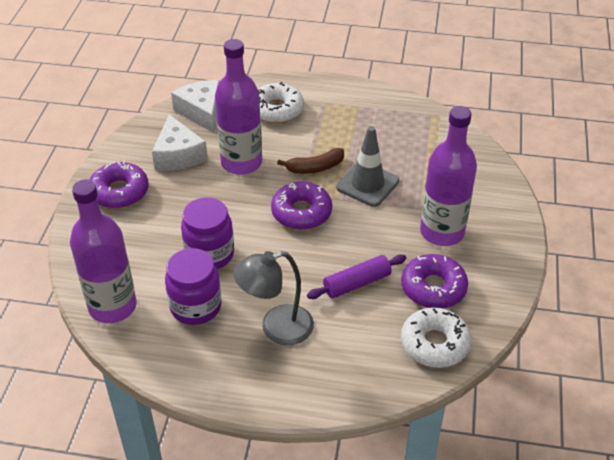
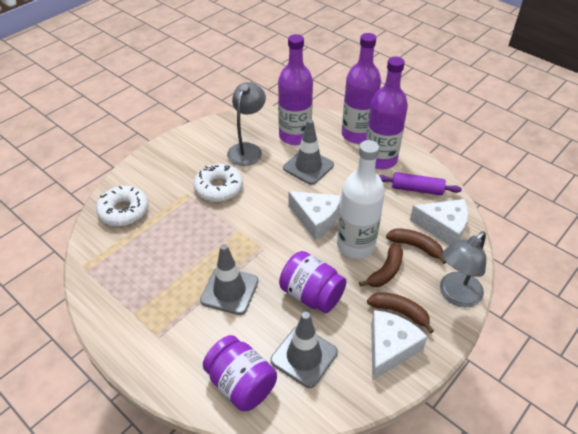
brown banana: [277,148,344,174] = 1 -> [359,243,403,287] [367,292,434,334] [386,228,446,264] = 3
grey lamp: [233,251,314,345] = 1 -> [227,82,266,166] [440,231,486,308] = 2
grey traffic cone: [336,126,399,207] = 1 -> [200,244,258,315] [271,312,338,388] [283,119,334,185] = 3
purple donut: [90,161,149,208] [271,182,332,230] [401,254,468,309] = 3 -> none = 0
white bottle: none = 0 -> [337,140,385,259] = 1
white cheese: [152,114,208,171] [171,80,220,133] = 2 -> [288,191,341,240] [371,310,428,381] [410,199,468,246] = 3

